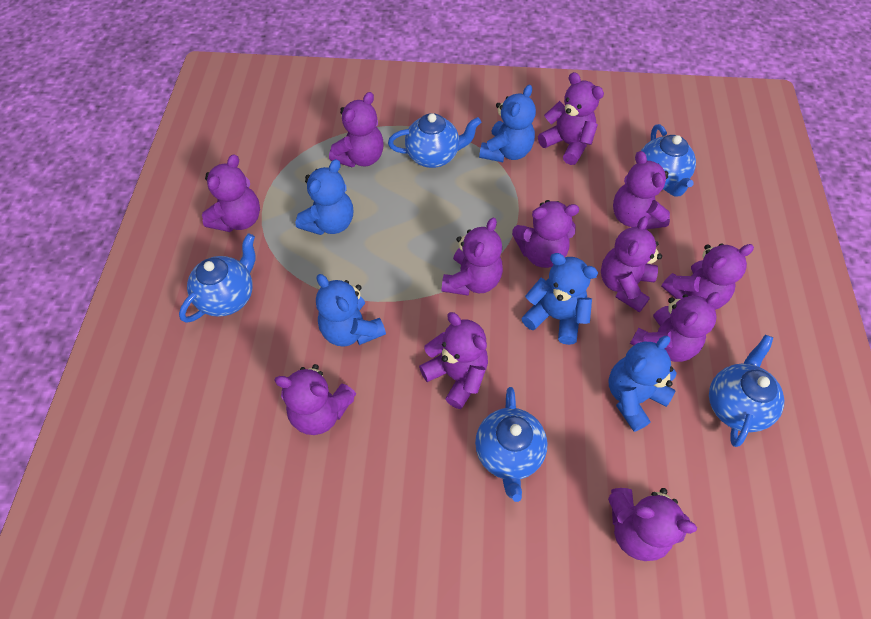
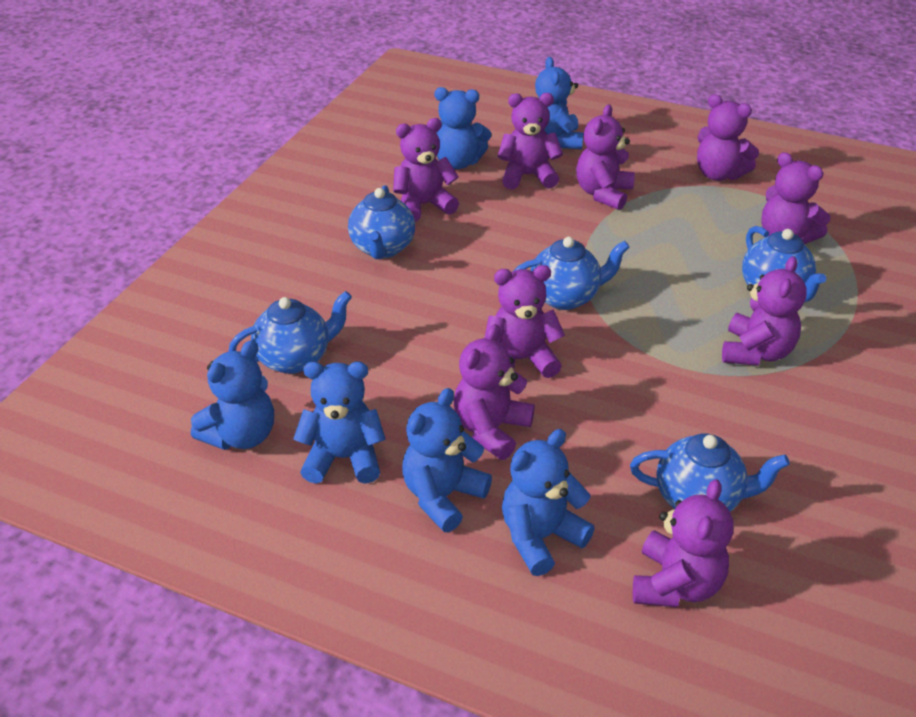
blue teddy bear: [296,159,353,235] [316,274,386,347] [479,85,536,162] [521,253,598,345] [609,336,677,432] = 5 -> [191,340,274,450] [293,361,386,484] [402,388,492,532] [435,87,491,169] [502,429,595,576] [535,57,583,149] = 6
purple teddy bear: [202,154,260,232] [274,364,356,435] [329,92,384,167] [419,312,488,409] [442,218,503,296] [512,200,579,268] [538,72,604,165] [601,216,662,312] [608,488,697,561] [613,151,670,229] [630,292,720,362] [661,243,754,310] = 12 -> [393,118,459,222] [454,324,535,460] [484,265,565,378] [497,93,563,189] [576,104,635,210] [633,479,733,607] [697,94,759,181] [722,256,807,366] [761,152,830,244] = 9

